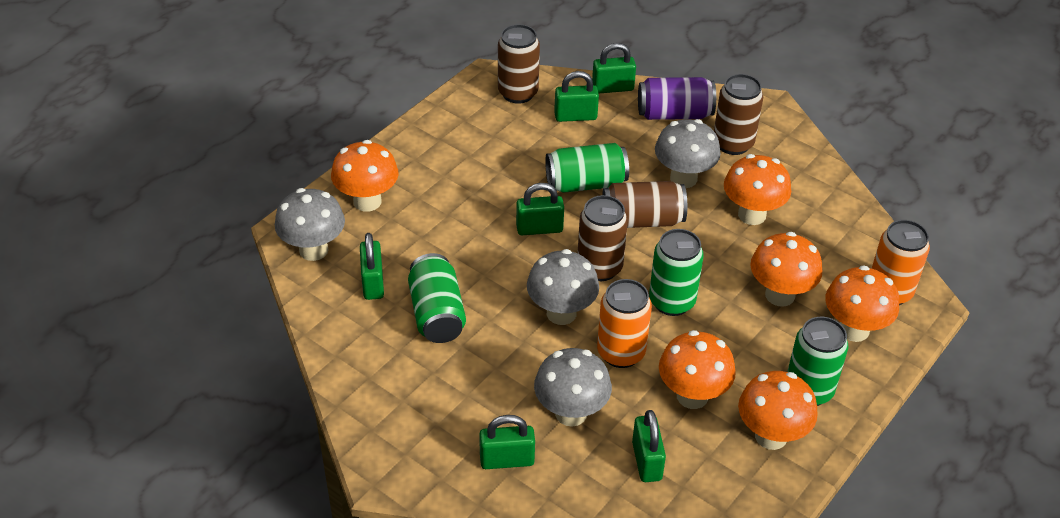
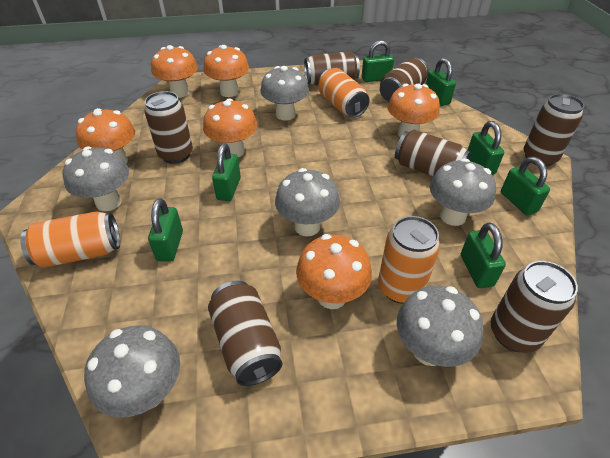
brown can: [498,24,540,104] [578,195,628,281] [602,181,687,228] [714,74,763,155] = 4 -> [144,91,193,164] [208,281,283,386] [304,51,360,86] [380,58,429,102] [395,130,471,176] [490,261,578,353] [523,94,584,166] = 7
green can: [408,253,466,343] [545,143,629,193] [649,229,704,316] [787,317,848,406] = 4 -> none = 0
green padlock: [360,233,384,300] [479,415,535,469] [516,183,564,235] [554,71,599,122] [592,43,636,93] [632,410,666,482] = 6 -> [148,198,183,262] [212,143,241,201] [362,40,394,82] [426,58,456,106] [461,222,506,288] [468,121,504,175] [501,157,550,215] = 7
grey mushroom: [275,188,345,261] [527,249,599,325] [534,348,612,427] [655,119,721,188] = 4 -> [62,147,129,211] [84,325,180,418] [260,66,309,121] [275,168,340,236] [397,286,483,367] [430,158,496,226] = 6
orange can: [597,279,652,368] [872,220,930,305] = 2 -> [20,211,120,268] [318,68,370,118] [378,216,440,304] = 3
purple can: [638,77,716,120] = 1 -> none = 0

